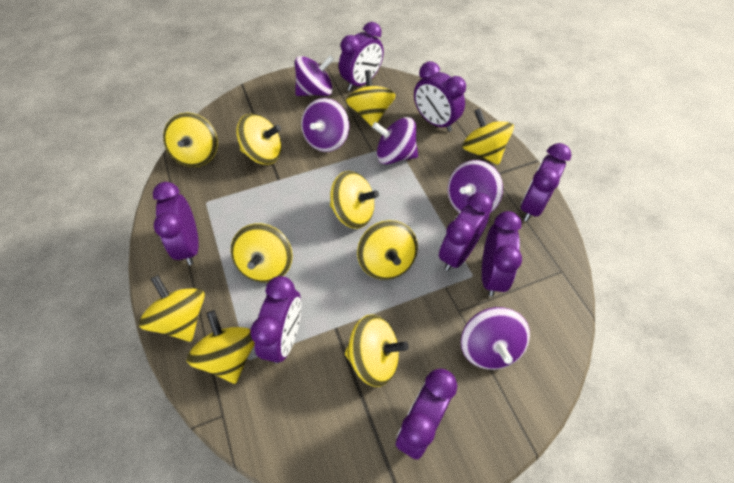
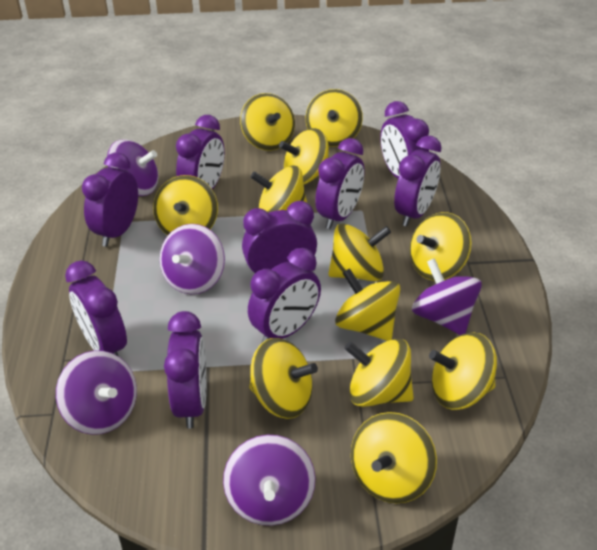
purple clock: [153,182,199,265] [250,276,301,364] [339,22,384,91] [396,369,457,460] [414,61,466,132] [439,193,493,271] [482,211,522,297] [521,143,571,221] = 8 -> [65,260,127,356] [82,153,138,247] [164,311,206,429] [176,115,225,190] [242,201,317,273] [248,248,321,343] [315,138,365,229] [380,101,429,178] [394,135,442,227] = 9
yellow spinning top: [139,275,205,342] [163,112,218,167] [187,310,254,384] [231,223,293,282] [237,114,281,165] [330,171,379,229] [345,314,409,387] [346,70,396,127] [357,220,418,280] [462,108,514,165] = 10 -> [153,175,218,235] [240,93,295,151] [249,338,318,419] [250,165,307,213] [279,128,329,184] [306,89,363,147] [328,223,391,281] [335,268,400,341] [345,339,414,407] [351,412,437,503] [409,212,472,281] [429,333,497,410] = 12

